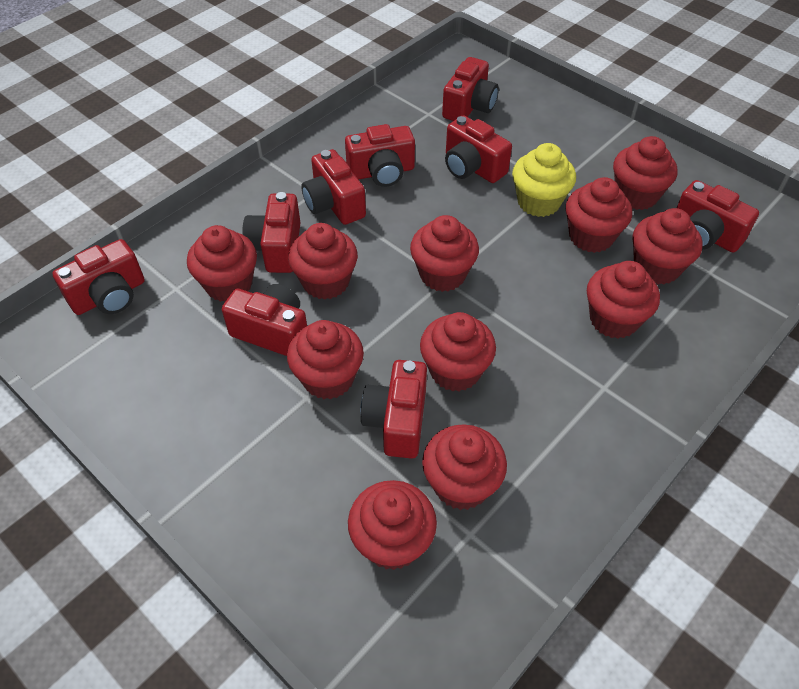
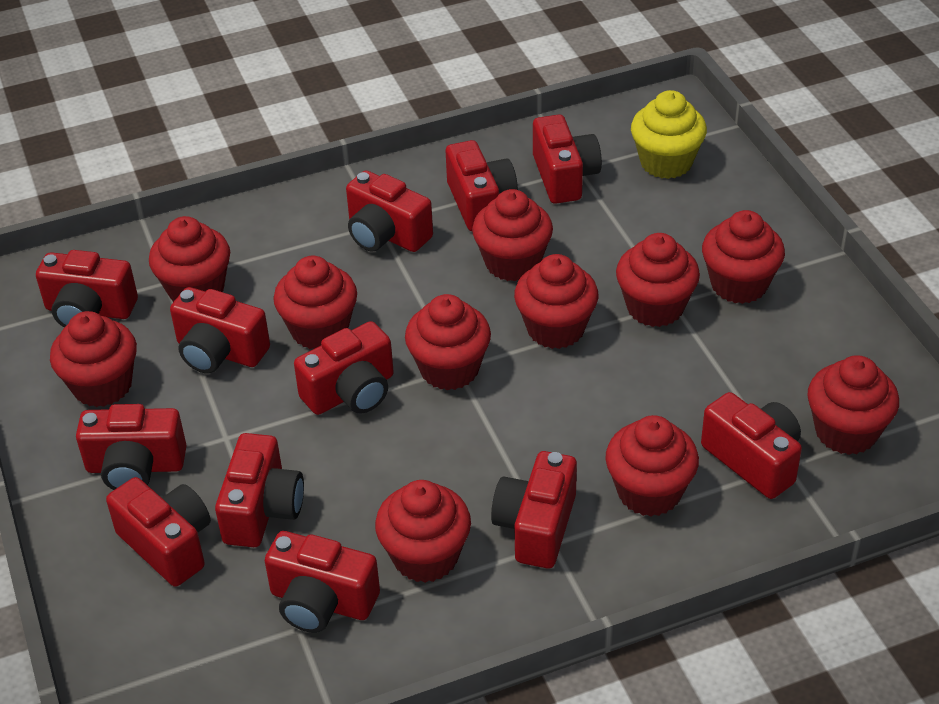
red camera: [52,239,145,315] [222,284,307,356] [242,192,301,273] [301,149,366,225] [345,124,415,187] [360,360,427,459] [442,57,499,121] [445,115,512,183] [677,180,759,252] = 9 -> [36,250,138,327] [76,404,187,490] [106,477,211,587] [170,287,270,373] [215,433,304,547] [265,531,380,633] [294,321,394,415] [346,170,433,252] [446,140,518,231] [491,451,577,568] [533,114,602,204] [701,392,802,499] = 12

